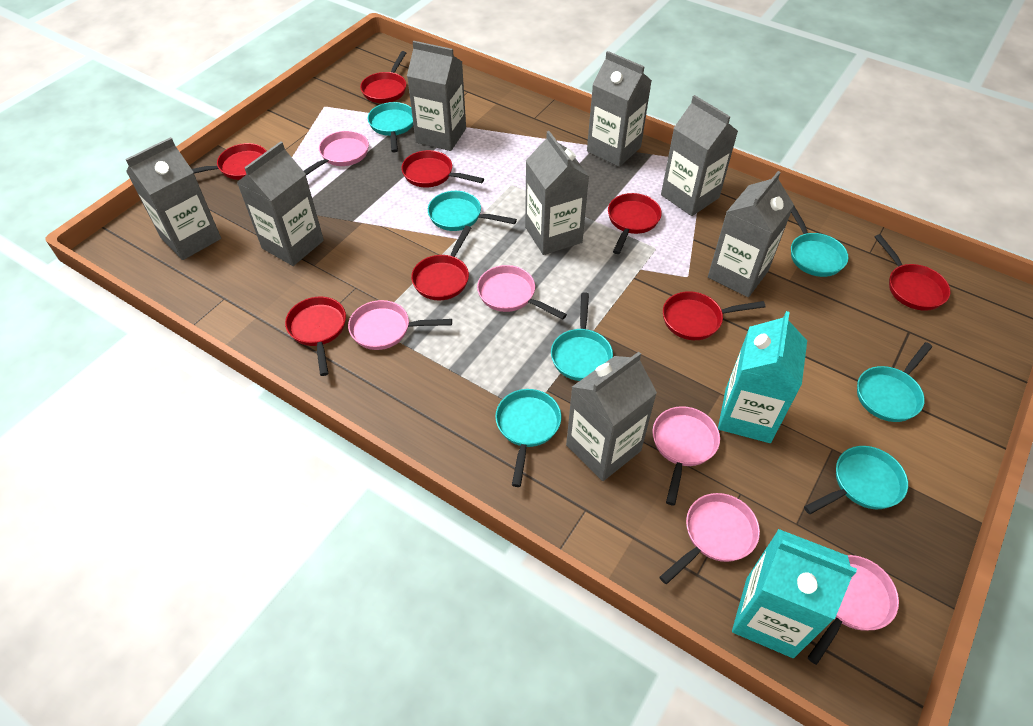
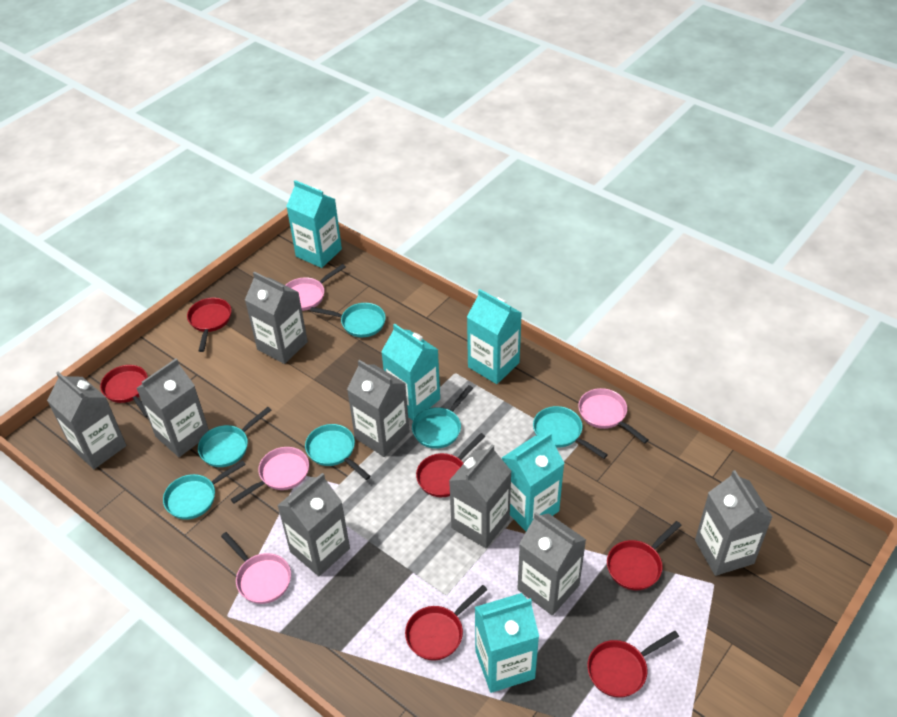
pink pan: [304,131,369,175] [348,300,452,350] [477,265,567,320] [652,406,720,506] [659,493,760,584] [808,555,899,665] = 6 -> [221,532,291,604] [231,447,309,504] [286,264,346,311] [578,388,648,444] = 4
red pan: [192,143,267,180] [285,297,346,376] [360,51,406,103] [401,150,484,187] [411,226,471,300] [608,193,662,254] [663,291,766,340] [875,234,951,311] = 8 -> [100,365,148,417] [187,298,231,352] [405,585,488,661] [416,433,485,497] [587,631,679,698] [607,521,682,590] = 6
turquoise carton: [718,311,807,443] [732,529,857,658] = 2 -> [286,180,342,268] [381,324,440,420] [467,289,522,384] [475,593,539,693] [502,433,564,531] = 5
turquoise pan: [368,102,413,152] [428,191,517,231] [495,389,561,487] [551,292,613,381] [791,206,848,277] [804,446,908,514] [857,342,932,422] = 7 -> [163,460,246,520] [198,407,271,467] [305,424,371,480] [310,303,386,337] [412,385,473,449] [533,406,608,459] = 6

